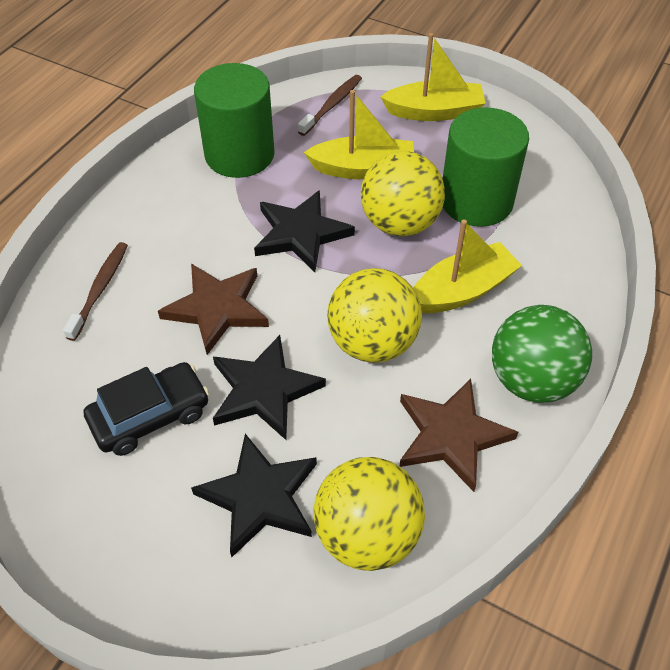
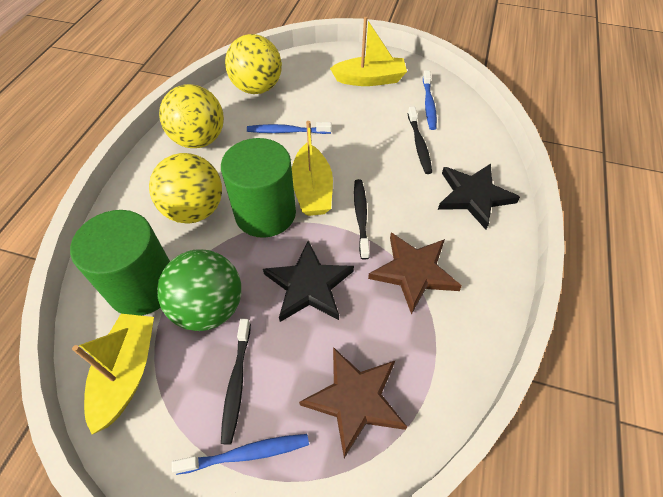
black car: [84,362,209,456] = 1 -> none = 0
black star: [191,434,317,558] [213,335,326,440] [254,190,355,272] = 3 -> [263,241,354,322] [438,164,520,230] = 2
black toothbrush: none = 0 -> [221,319,251,445] [354,179,370,260] [408,107,432,174] = 3
blue toothbrush: none = 0 -> [172,434,309,475] [247,122,332,134] [423,70,437,130] = 3
brown toothbrush: [63,242,128,341] [298,75,362,136] = 2 -> none = 0

